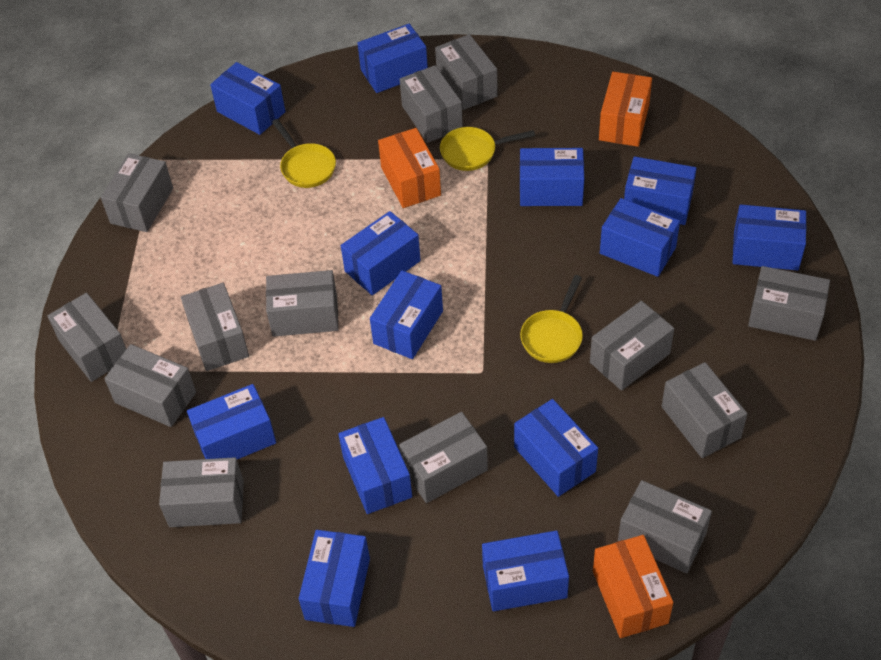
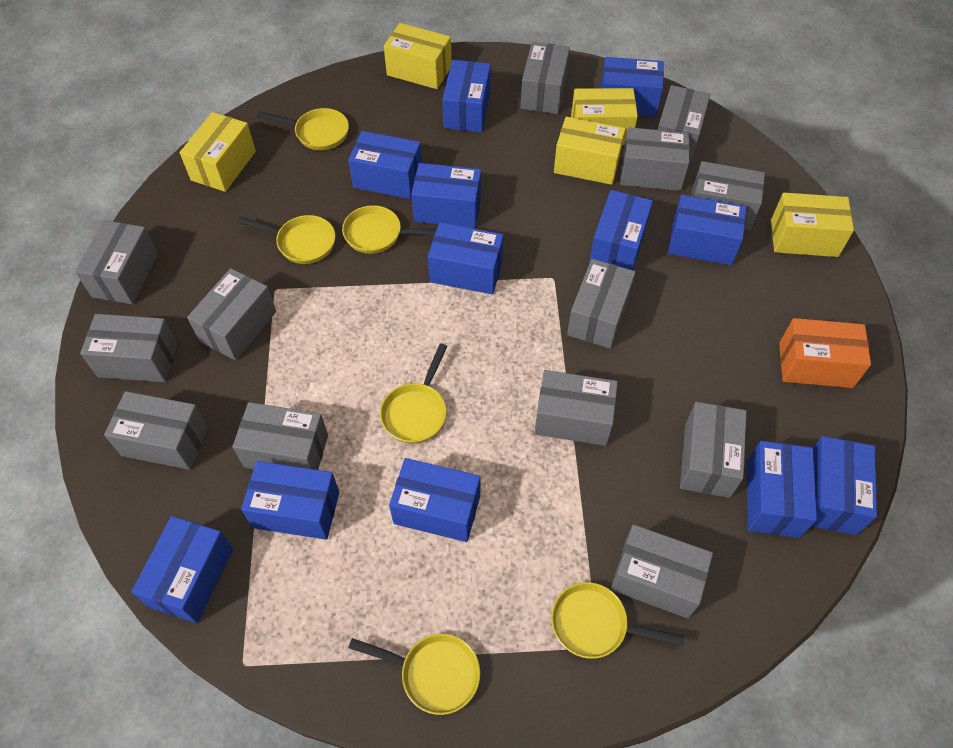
blue box: [187,384,276,459] [210,62,285,135] [299,530,370,627] [338,417,412,514] [341,211,421,295] [357,24,428,93] [370,270,443,359] [482,530,569,611] [514,399,598,497] [520,148,584,206] [600,198,680,277] [624,156,697,225] [733,204,807,271] = 13 -> [131,516,233,623] [241,461,339,540] [348,131,422,199] [389,458,480,542] [411,163,481,228] [428,222,504,294] [442,60,491,132] [589,190,653,270] [601,57,664,117] [668,195,747,265] [747,441,817,538] [812,436,877,535] = 12
orange box: [378,128,441,208] [593,535,673,638] [599,72,652,147] = 3 -> [779,318,871,388] = 1
yellow box: none = 0 -> [180,112,256,192] [384,23,452,89] [554,117,625,185] [571,88,638,145] [771,193,854,257] = 5
yellow pan: [272,119,336,188] [440,127,535,171] [520,275,583,363] = 3 -> [237,215,335,264] [257,108,349,150] [342,205,437,254] [349,634,480,715] [380,343,447,444] [551,582,685,659] = 6

